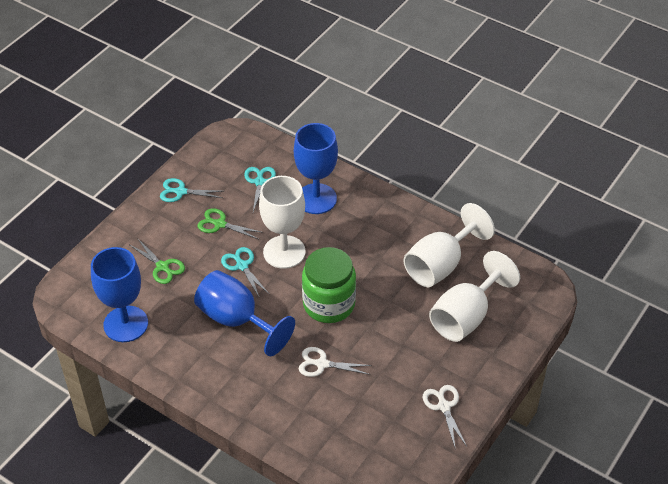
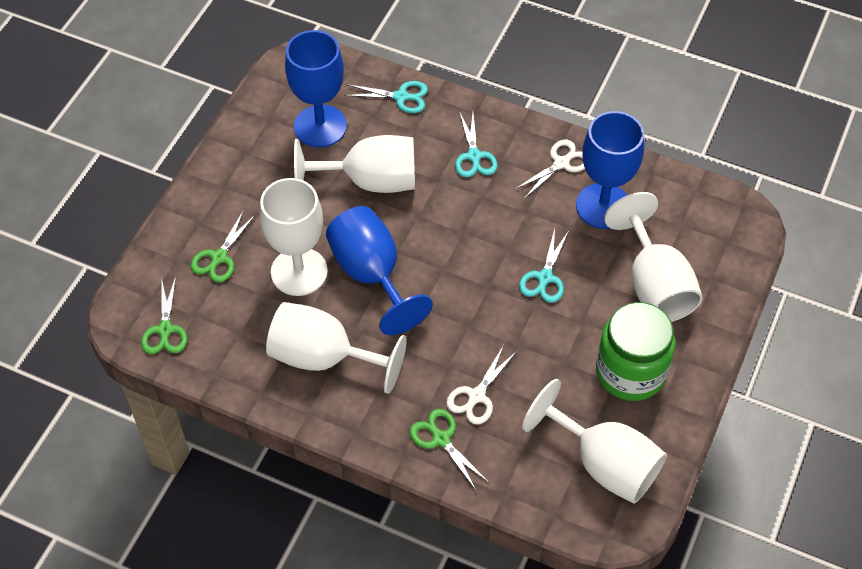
green scissors: [130,238,185,284] [197,208,263,239] = 2 -> [141,277,187,354] [191,210,256,282] [410,409,488,490] = 3
white goblet: [259,176,306,269] [403,203,495,287] [429,251,520,342] = 3 -> [260,178,328,296] [266,302,407,394] [294,135,415,193] [522,379,667,504] [604,192,703,322] = 5

